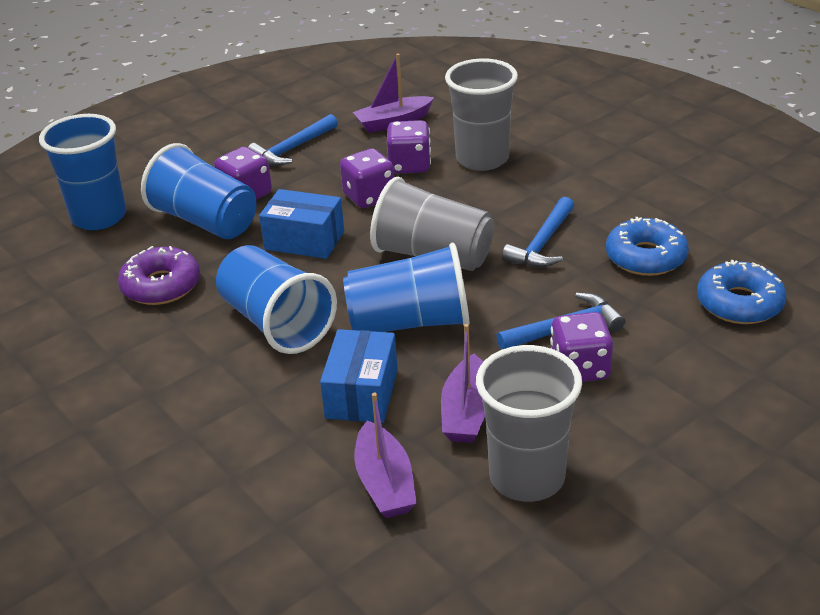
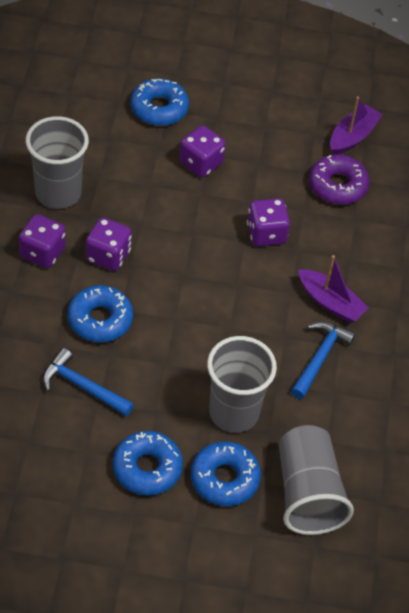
blue box: [259,189,344,259] [320,329,398,423] = 2 -> none = 0
blue cup: [39,114,126,230] [141,143,256,239] [216,245,337,354] [343,243,469,332] = 4 -> none = 0
blue donut: [606,217,689,276] [697,260,786,324] = 2 -> [67,285,133,342] [113,431,183,496] [131,78,189,126] [191,441,261,506] = 4
blue hammer: [248,114,338,166] [496,292,625,350] [502,197,574,267] = 3 -> [43,348,134,416] [291,321,356,399] = 2
purple boat: [353,54,434,133] [354,392,417,518] [441,324,485,443] = 3 -> [298,255,369,323] [330,97,383,155] = 2

